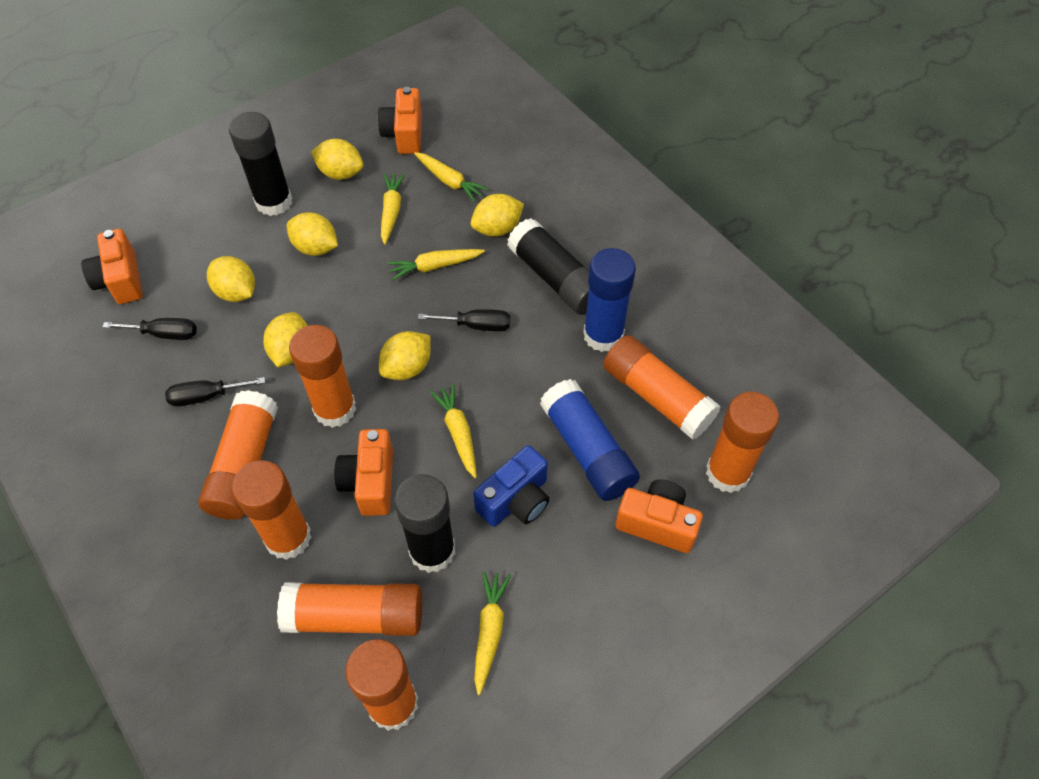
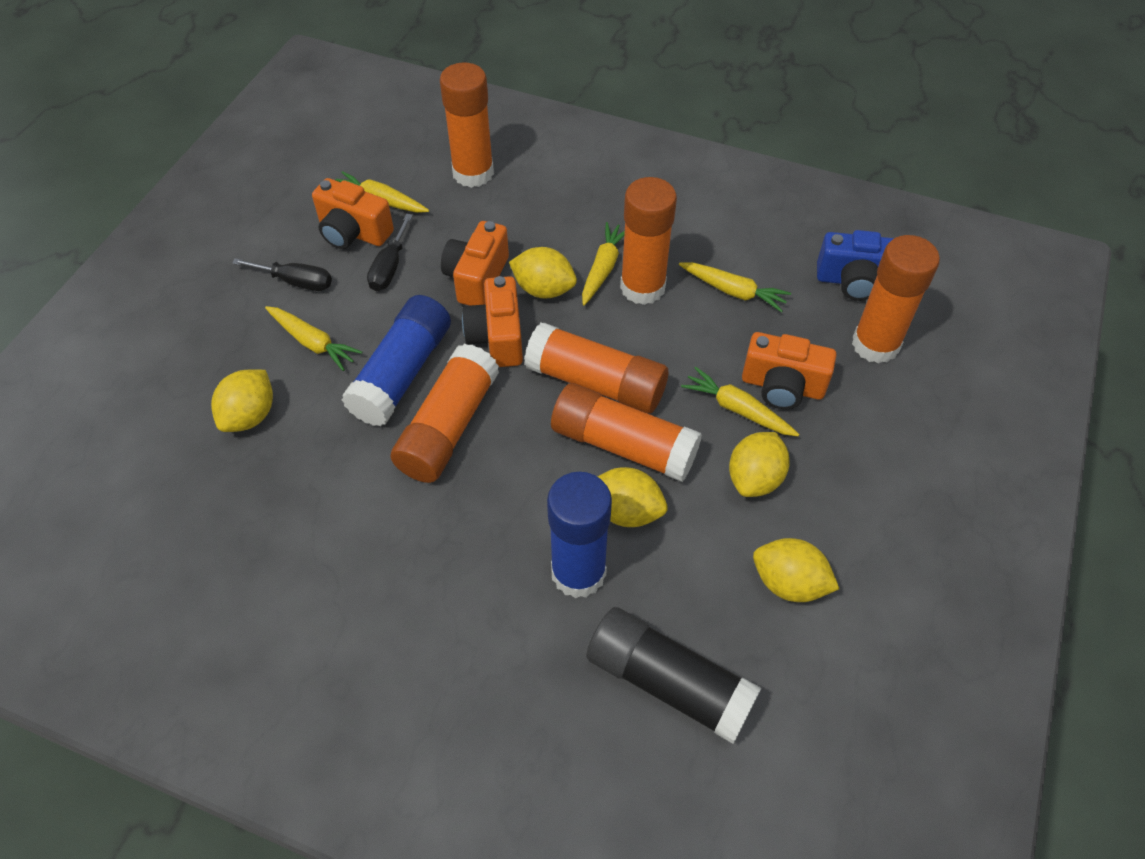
black glue stick: [229,112,292,216] [394,474,455,573] [507,218,589,315] = 3 -> [586,607,761,744] = 1
black screwdriver: [102,318,197,340] [165,377,265,406] [418,309,510,331] = 3 -> [232,258,332,291] [367,214,413,291] = 2
orange glue stick: [198,390,278,520] [232,460,312,560] [277,582,422,636] [289,325,356,428] [345,639,418,731] [603,335,721,440] [706,392,779,493] = 7 -> [390,344,499,483] [440,63,494,188] [524,323,668,414] [551,383,702,482] [620,177,677,305] [852,235,940,364] = 6
yellow lemon: [207,256,255,302] [263,312,308,367] [287,212,338,256] [311,139,364,180] [379,331,431,380] [471,194,524,237] = 6 -> [211,370,273,432] [509,247,577,299] [598,467,668,527] [729,432,790,497] [753,538,839,602] = 5

